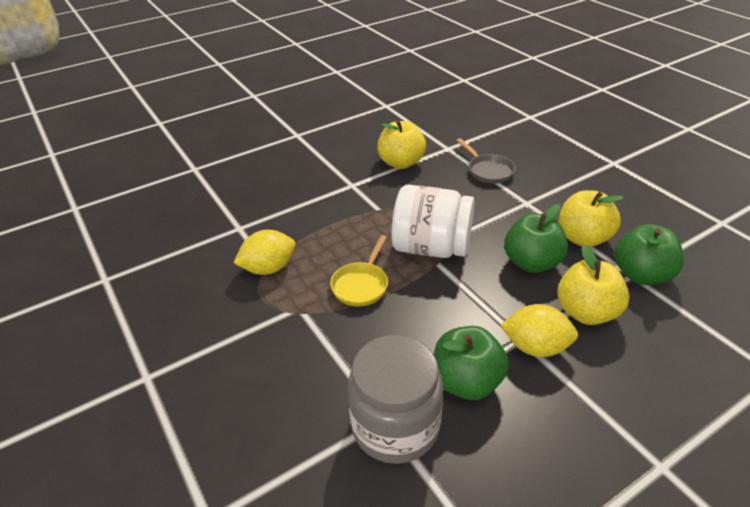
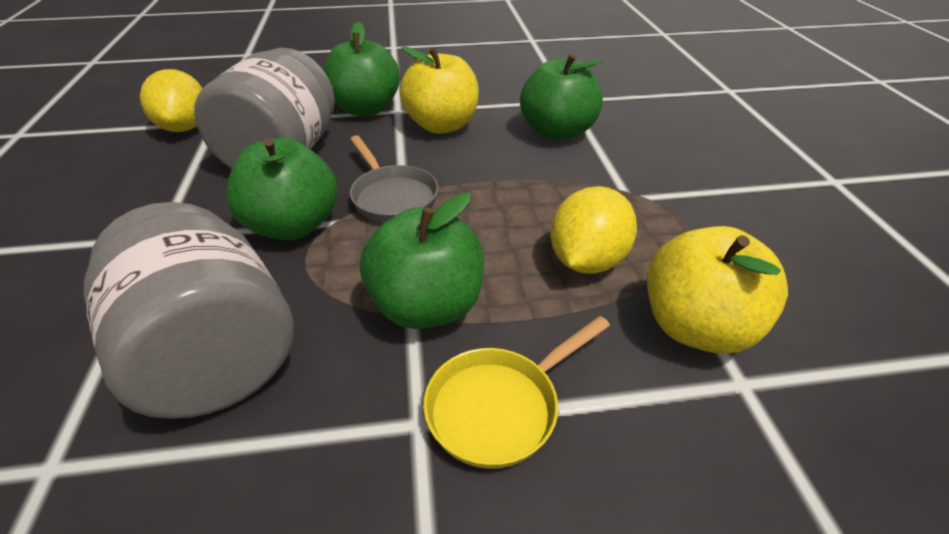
green apple: [434,326,509,400] [504,204,568,273] [614,224,684,285] = 3 -> [226,138,338,240] [323,22,400,116] [360,193,484,329] [520,54,603,140] = 4
grey jar: [347,335,443,464] = 1 -> [83,202,294,419] [194,48,335,169] = 2
white jar: [391,185,475,258] = 1 -> none = 0
yellow apple: [377,120,426,169] [557,245,629,325] [559,190,624,247] = 3 -> [400,46,479,134] [647,226,788,353] = 2

